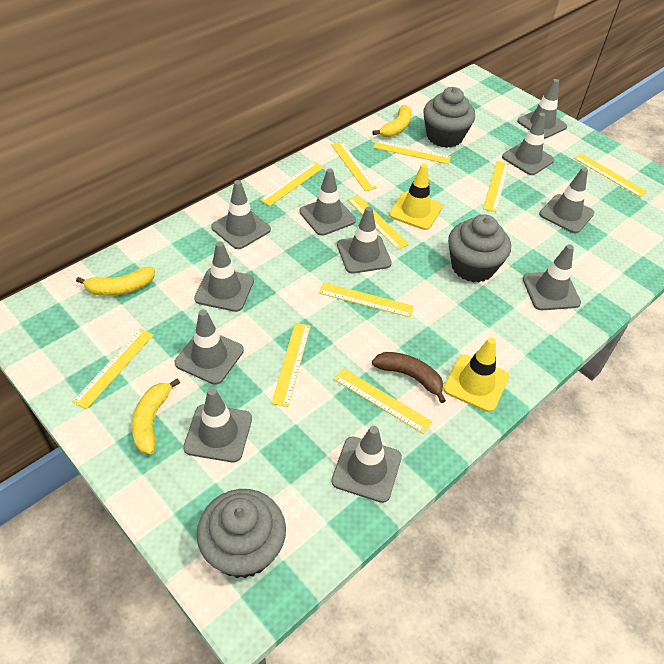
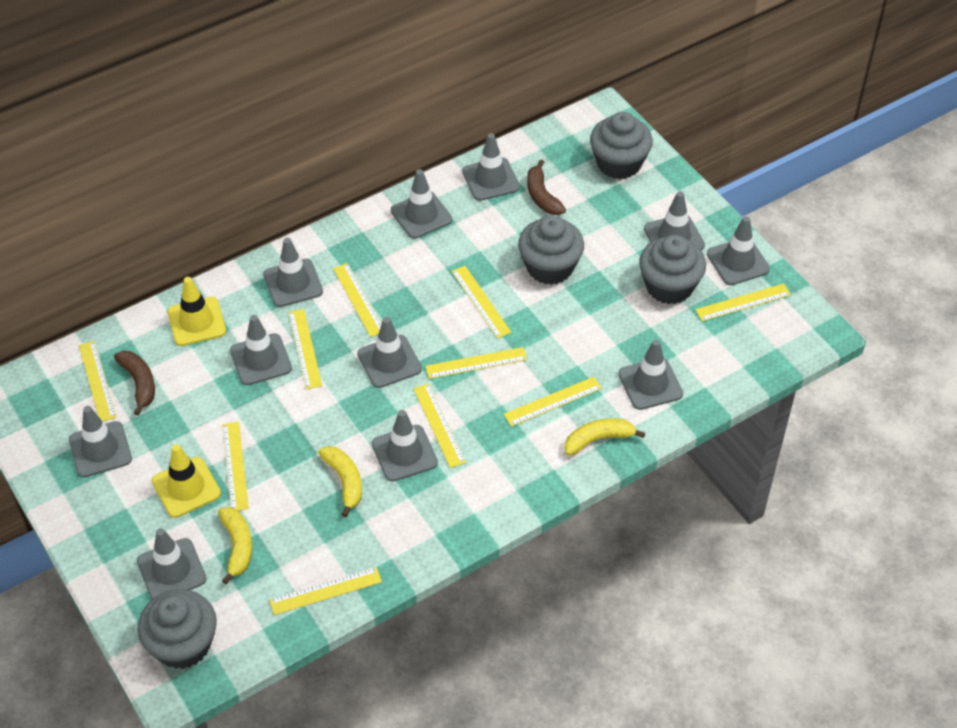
brown banana: [372,352,446,403] = 1 -> [114,351,155,415] [527,160,566,215] = 2
grey cupcake: [197,489,286,578] [423,87,475,148] [448,214,511,282] = 3 -> [138,589,217,669] [518,216,584,285] [590,112,653,179] [639,235,706,304] = 4

